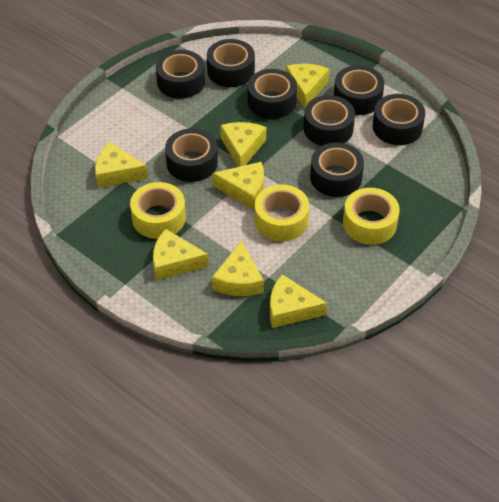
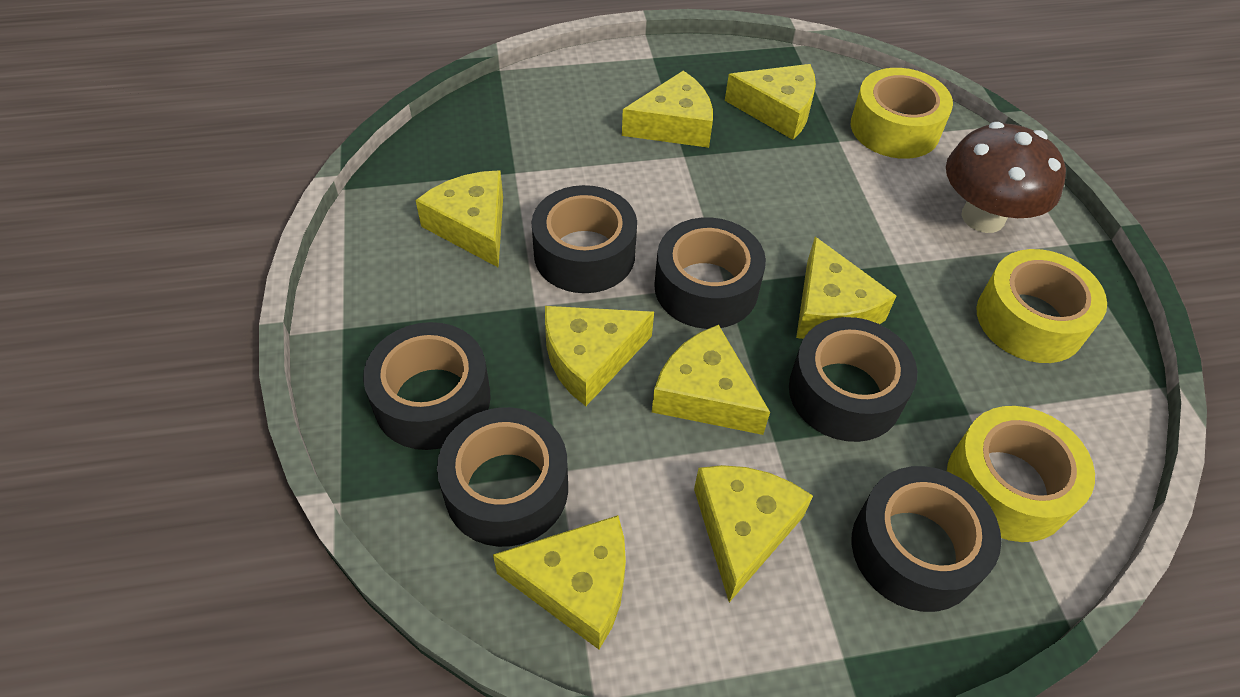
black tape: [156,50,205,99] [165,128,218,182] [207,39,255,87] [248,69,297,119] [304,95,355,146] [310,143,364,197] [334,65,384,115] [373,94,425,145] = 8 -> [363,322,491,450] [437,407,568,547] [532,185,637,293] [654,217,766,329] [789,317,917,442] [852,466,1001,612] = 6
brown mushroom: none = 0 -> [946,122,1066,233] = 1
yellow cheese: [95,142,148,188] [153,229,209,280] [212,162,264,209] [212,240,264,296] [220,122,266,167] [270,274,327,328] [286,64,330,109] = 7 -> [415,170,503,268] [493,515,626,649] [545,306,654,406] [622,71,713,148] [652,325,770,435] [694,465,813,602] [725,64,816,140] [796,237,896,339] = 8

